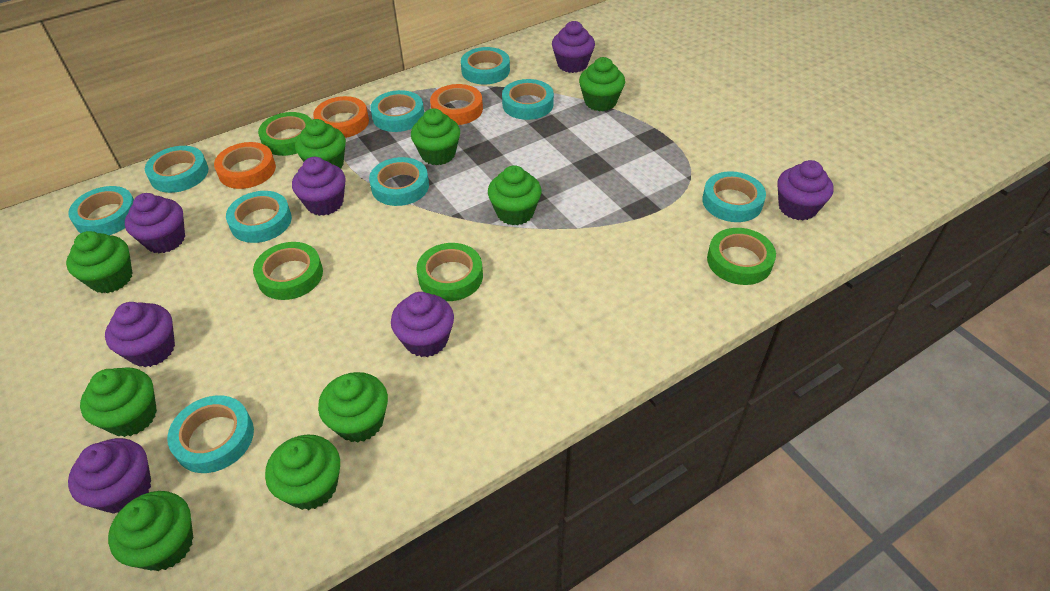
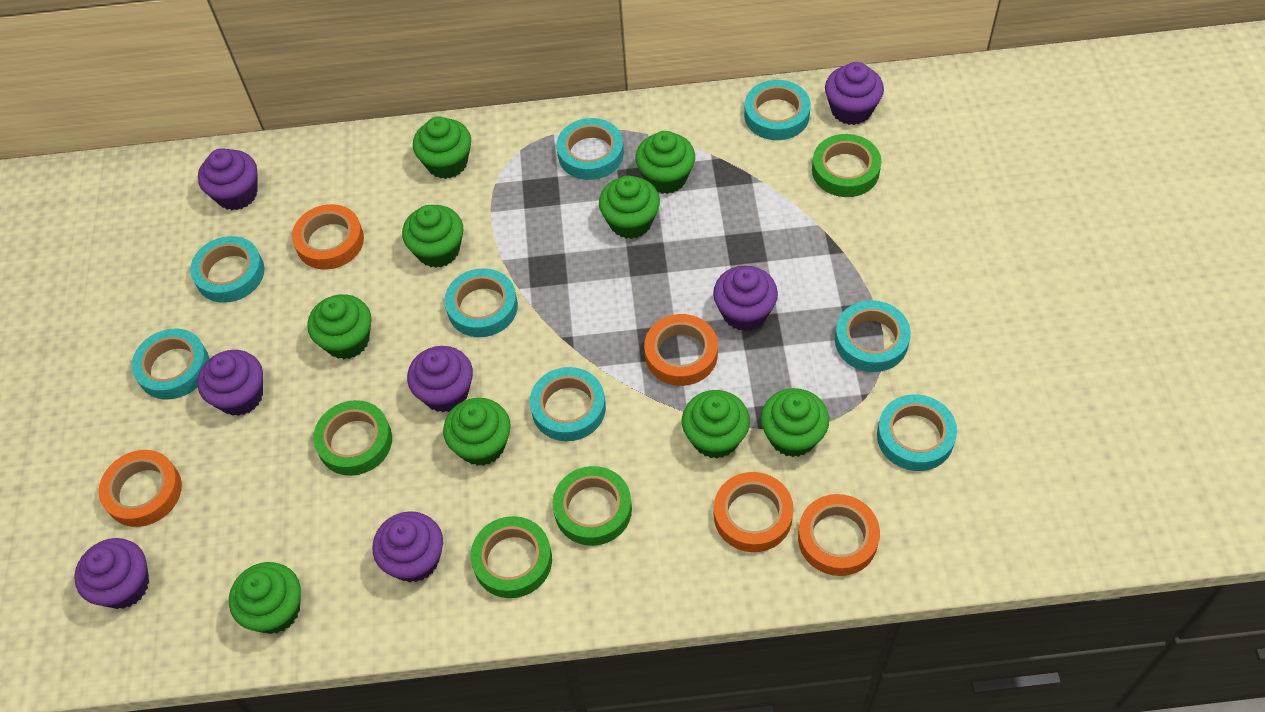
orange tape: [214,142,276,189] [313,96,369,138] [430,84,483,125] = 3 -> [99,450,182,527] [292,204,364,270] [644,314,718,386] [714,472,794,552] [798,494,880,576] = 5
turquoise tape: [68,186,134,235] [145,146,208,193] [167,395,254,473] [226,191,292,243] [369,157,429,206] [370,90,424,132] [461,47,510,84] [502,79,554,120] [702,171,766,222] = 9 -> [132,329,210,400] [190,236,264,303] [445,268,518,337] [530,367,606,441] [557,118,624,180] [744,80,811,140] [835,300,911,372] [877,394,957,471] = 8

